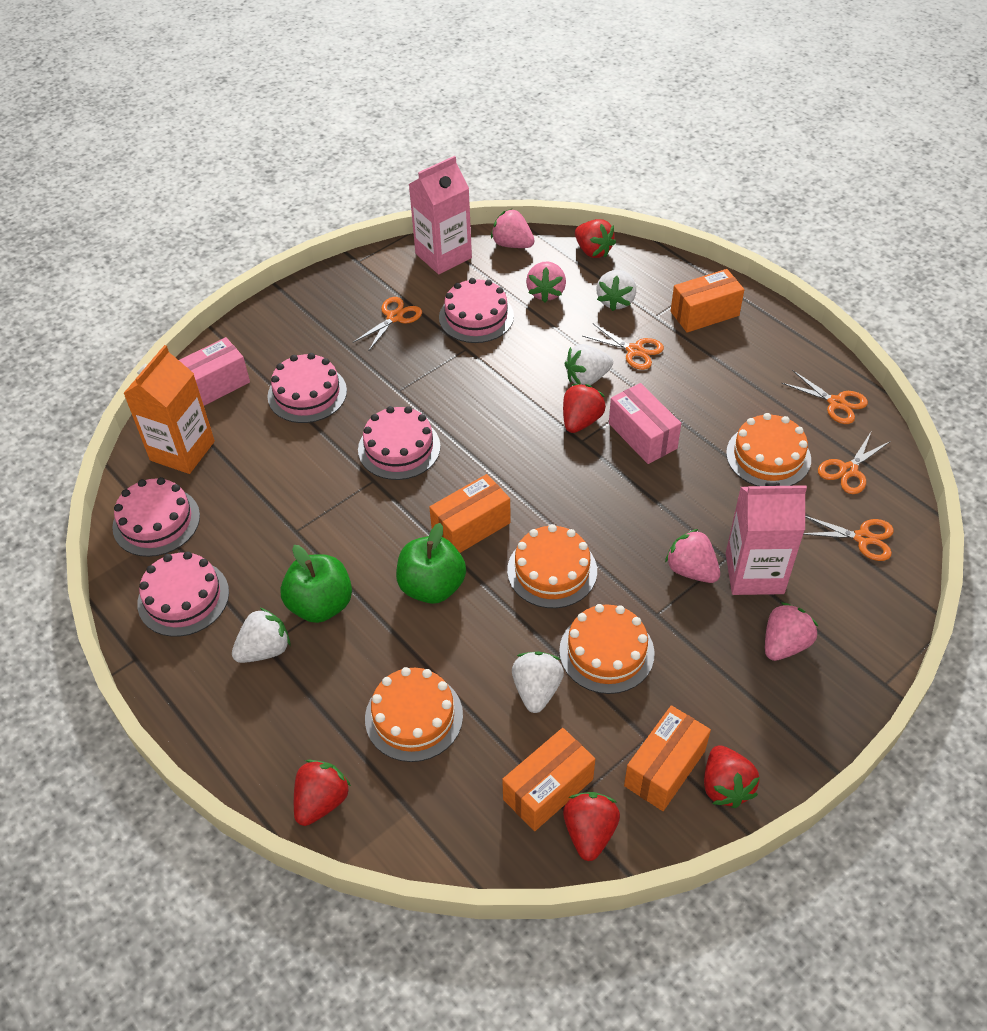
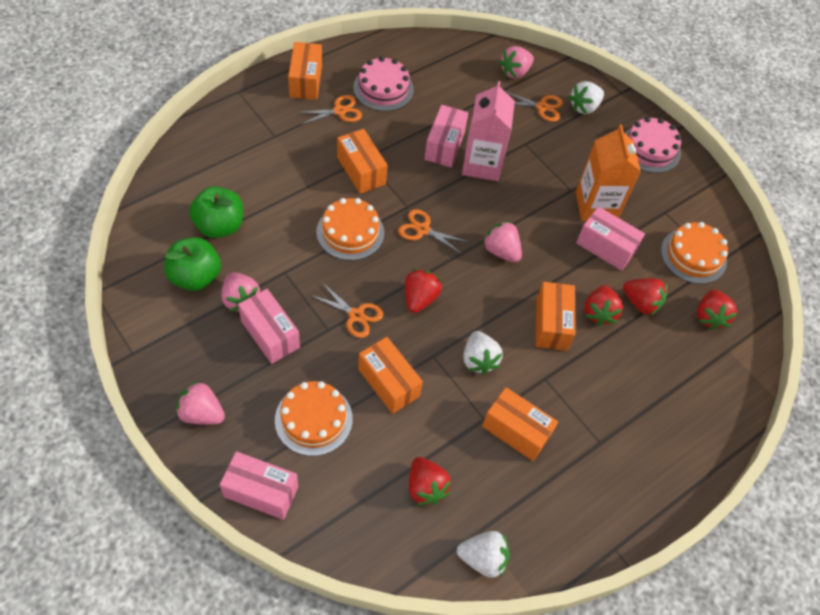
orange box: [429,474,511,553] [502,728,595,831] [624,705,711,811] [671,269,744,333] = 4 -> [288,42,322,100] [337,129,388,194] [358,337,423,414] [482,387,558,461] [536,282,576,351] = 5
orange cake: [365,667,463,762] [507,524,597,608] [559,604,655,694] [726,413,811,486] = 4 -> [275,381,353,456] [316,198,384,261] [661,222,728,284] = 3
orange scissors: [353,297,422,350] [583,324,664,370] [782,371,868,424] [803,516,894,561] [818,432,891,494] = 5 -> [295,95,362,125] [310,282,383,338] [398,209,469,254] [505,91,563,122] = 4
pink box: [179,337,250,406] [609,383,681,464] = 2 -> [220,451,298,520] [238,289,300,364] [424,105,469,167] [576,206,645,271] = 4
pink cake: [112,477,200,557] [137,551,229,637] [267,353,347,423] [358,406,441,480] [439,278,514,343] = 5 -> [353,56,414,111] [625,117,681,173] = 2
pink carton: [409,156,472,274] [726,482,807,595] = 2 -> [462,81,515,181] = 1
white strawberry: [232,607,290,663] [512,651,564,713] [564,344,613,385] [596,270,636,311] = 4 -> [457,531,510,578] [463,331,503,375] [569,81,604,114] = 3

